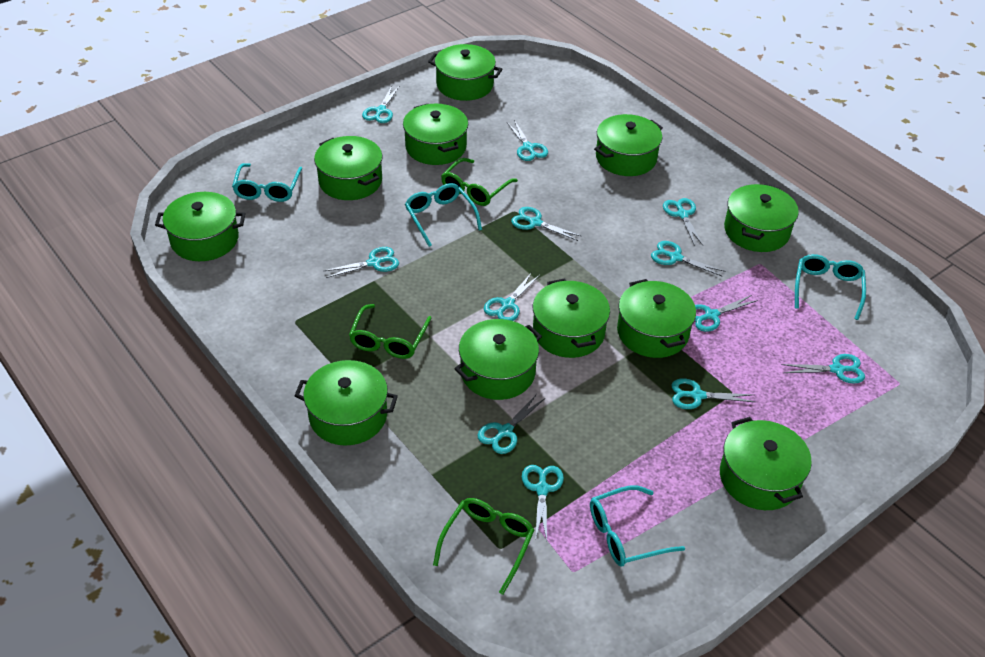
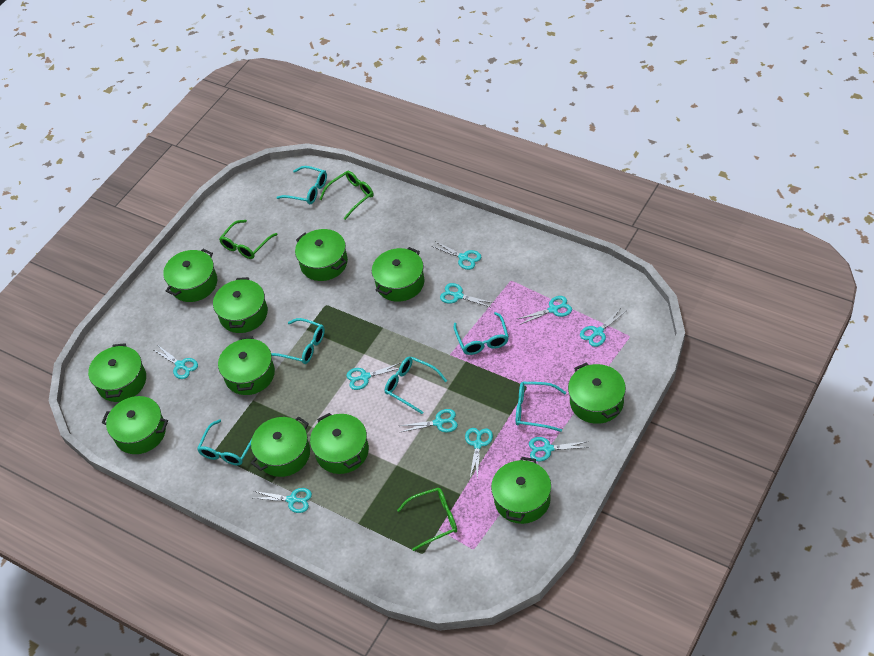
turquoise glasses: [232,163,302,202] [405,183,482,247] [590,485,685,567] [795,254,866,320] = 4 -> [197,419,252,465] [271,318,325,364] [276,166,327,204] [385,357,447,414] [454,312,509,355] [516,382,566,432] = 6
turquoise scissors: [324,247,399,278] [362,86,399,123] [478,394,545,454] [483,272,540,321] [507,120,548,161] [511,207,581,241] [522,465,564,540] [651,241,725,276] [663,198,703,246] [672,378,755,409] [695,295,758,332] [782,354,865,384] = 12 -> [152,346,198,379] [253,488,312,513] [346,363,400,390] [400,409,458,432] [432,241,481,270] [440,283,494,308] [465,428,493,478] [518,296,572,325] [529,437,590,461] [580,307,626,347] = 10

